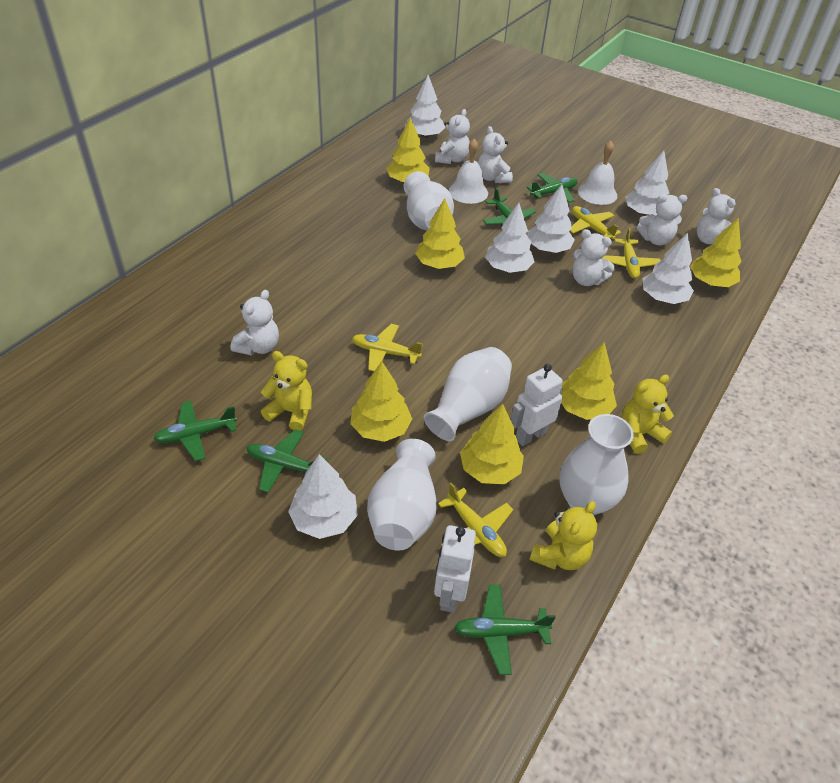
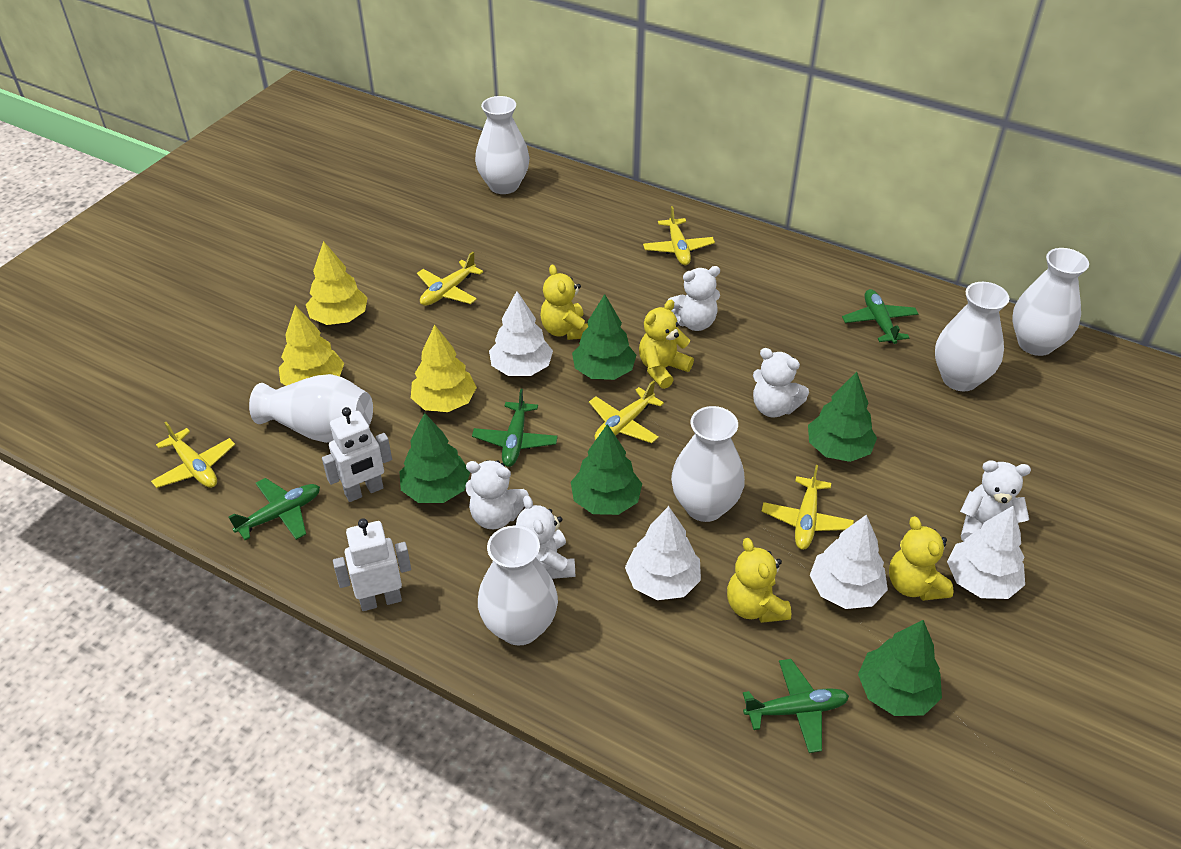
green plane: [153,401,237,461] [247,429,327,493] [454,585,556,675] [483,188,536,226] [527,173,578,203] = 5 -> [229,478,320,540] [472,389,558,467] [743,659,849,753] [842,289,918,344] = 4
green tree: none = 0 -> [399,413,470,503] [571,424,642,515] [572,294,636,380] [808,372,877,462] [858,620,942,716] = 5
white bell: [448,139,488,204] [578,141,617,205] = 2 -> none = 0
white teddy bear: [231,290,279,356] [435,109,470,164] [478,126,513,183] [572,229,615,286] [637,194,688,245] [697,188,736,244] = 6 -> [465,460,529,529] [516,495,575,579] [668,266,720,331] [753,348,809,418] [960,460,1031,542] = 5
white tree: [288,454,358,539] [405,75,446,138] [485,203,535,273] [527,184,575,253] [625,150,669,216] [643,233,694,304] = 6 -> [489,291,553,376] [625,506,701,600] [810,514,888,609] [947,506,1025,599] = 4
white vase: [367,439,437,551] [404,171,454,230] [424,347,512,441] [560,414,634,515] = 4 -> [249,374,373,443] [475,96,530,194] [478,525,558,646] [671,406,745,522] [935,282,1009,391] [1012,248,1089,356] = 6
yellow plane: [352,324,423,371] [438,483,513,557] [570,206,621,239] [601,228,661,279] = 4 -> [151,422,235,488] [417,252,483,306] [589,380,664,443] [643,206,715,265] [762,465,854,550] = 5
yellow teddy bear: [261,351,312,431] [529,501,597,570] [621,375,674,454] = 3 -> [540,264,588,340] [639,300,694,389] [727,538,791,623] [889,516,954,601] = 4
yellow tree: [350,361,412,442] [386,117,430,182] [415,198,465,269] [460,404,524,484] [561,342,617,420] [690,217,742,287] = 6 -> [279,305,344,386] [306,241,368,325] [411,325,477,412] = 3

